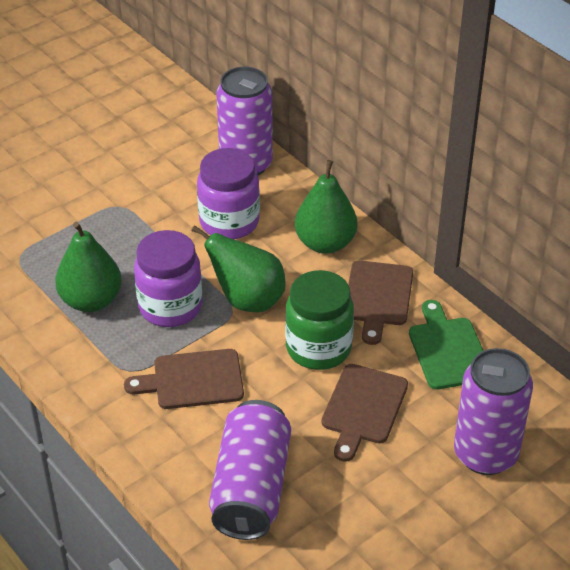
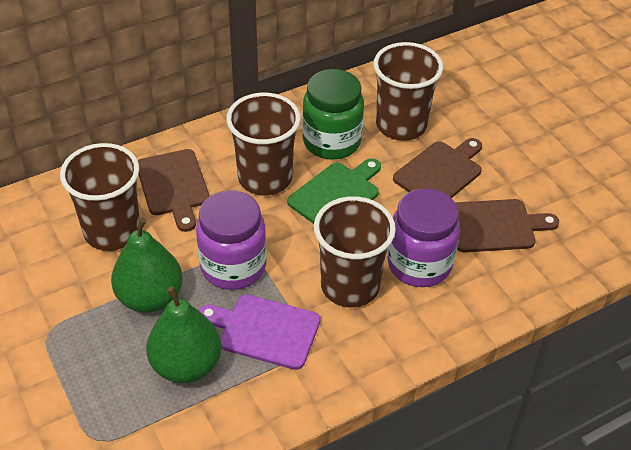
brown cup: none = 0 -> [60,143,140,251] [226,93,301,196] [314,196,396,307] [373,42,443,141] = 4
green pear: [55,222,122,312] [191,225,286,312] [295,160,357,254] = 3 -> [111,218,183,313] [146,286,222,383] = 2
purple can: [209,400,291,540] [216,67,273,176] [454,348,533,475] = 3 -> none = 0
purple cutting board: none = 0 -> [199,294,320,370] = 1

